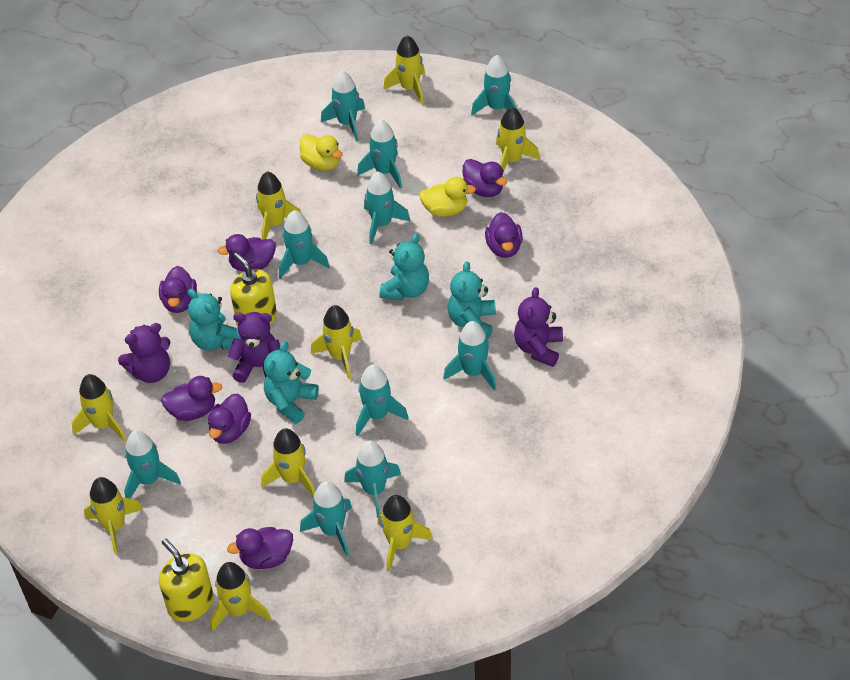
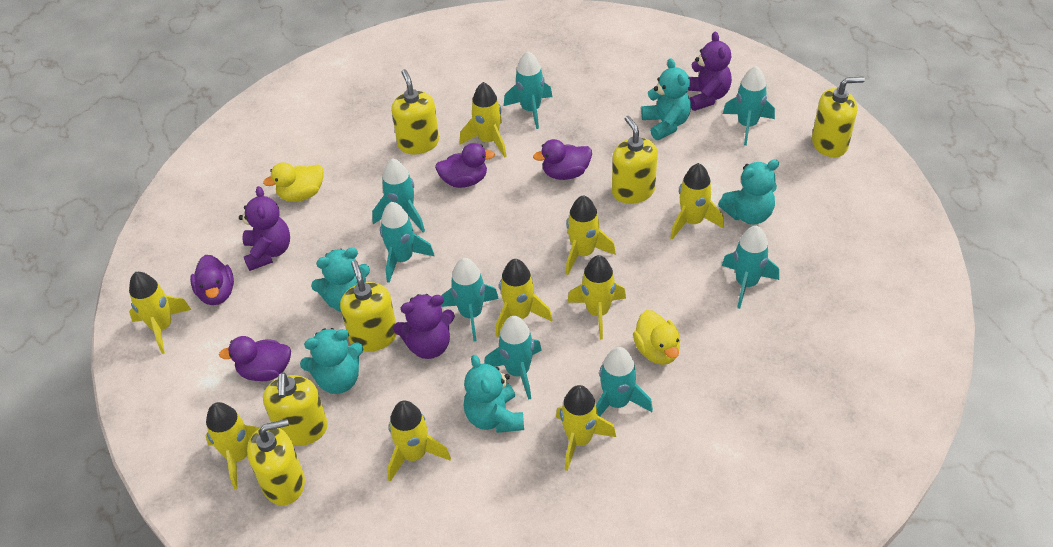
purple duck: [159,266,197,313] [161,376,223,421] [208,393,251,444] [218,234,276,272] [227,527,293,569] [462,159,507,197] [485,212,523,258] = 7 -> [190,255,234,305] [219,336,291,381] [435,143,495,188] [533,139,592,180] = 4
turquoise rocket: [124,430,181,498] [279,210,330,279] [300,481,352,556] [321,70,365,141] [344,440,401,518] [356,365,409,436] [357,119,402,189] [364,172,411,244] [443,321,496,391] [471,55,517,115] = 10 -> [372,158,425,232] [380,202,435,283] [441,258,499,341] [484,316,542,400] [504,51,552,129] [596,347,653,416] [722,225,779,309] [723,66,775,146] = 8
turquoise teddy bear: [188,289,241,351] [264,341,319,424] [380,233,429,301] [448,261,496,339] = 4 -> [300,328,363,394] [311,248,370,312] [464,355,524,433] [641,58,691,140] [718,159,779,225] = 5
yellow soap dispenser: [159,538,214,622] [230,253,277,327] = 2 -> [247,419,305,505] [263,372,328,446] [340,260,397,352] [391,69,439,154] [612,116,657,204] [812,77,865,157] = 6

